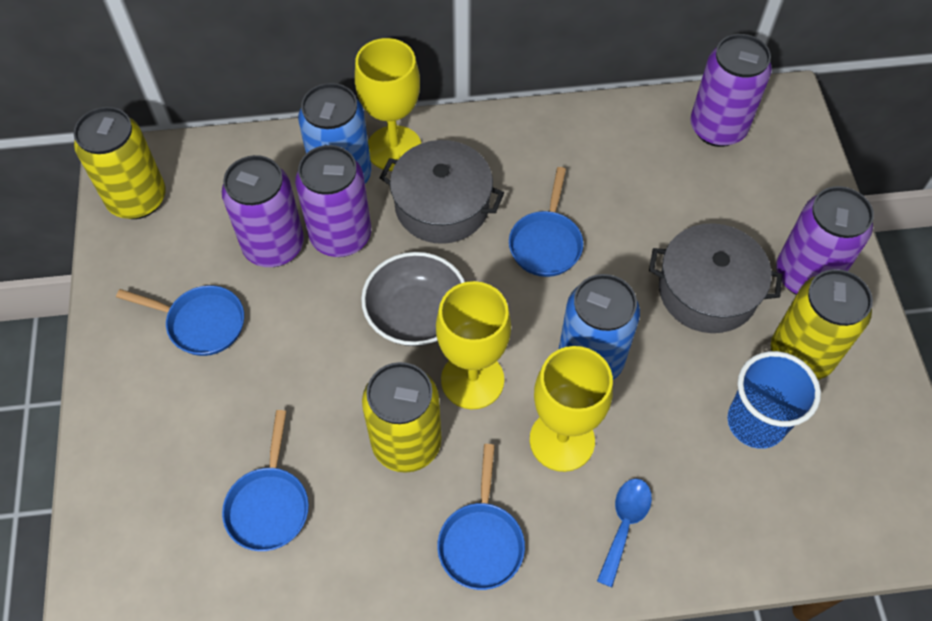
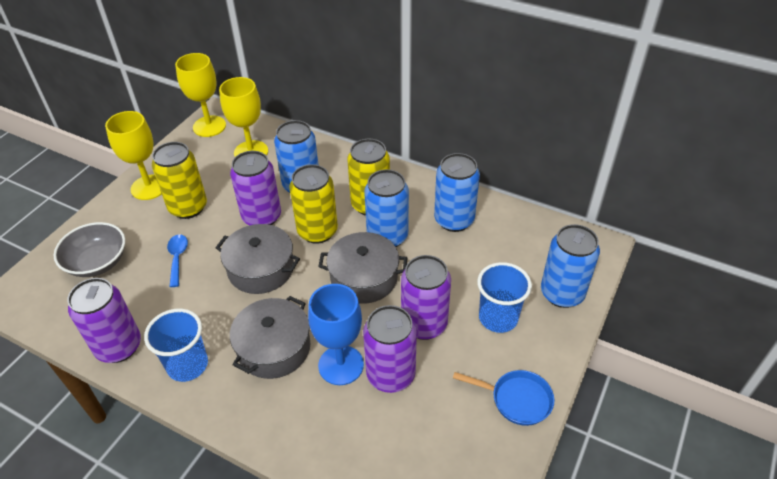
blue can: [298,83,371,183] [559,274,640,380] = 2 -> [274,120,319,193] [364,169,409,247] [434,153,480,232] [541,224,600,308] = 4
blue cup: [728,351,821,449] = 1 -> [144,309,208,382] [477,262,532,333] = 2
blue goblet: none = 0 -> [308,284,364,385] = 1
blue pan: [116,285,244,356] [222,410,309,551] [437,444,525,590] [509,167,583,277] = 4 -> [453,370,554,426] = 1
grey pot: [379,140,504,244] [649,223,782,333] = 2 -> [216,224,300,294] [230,296,311,379] [318,232,407,304] = 3

